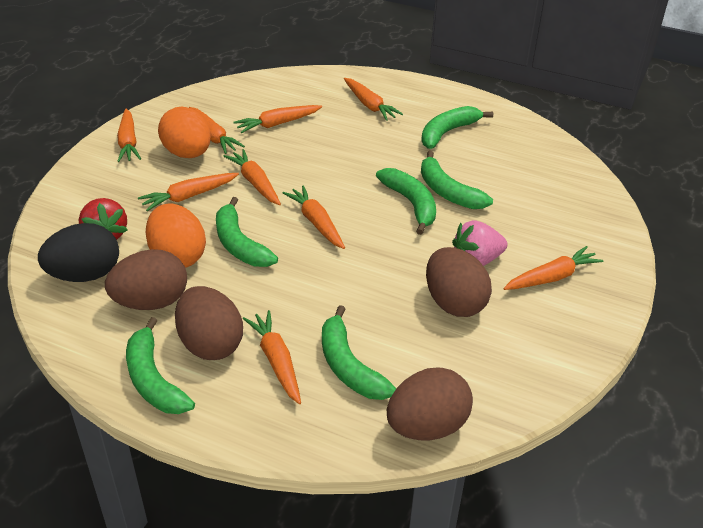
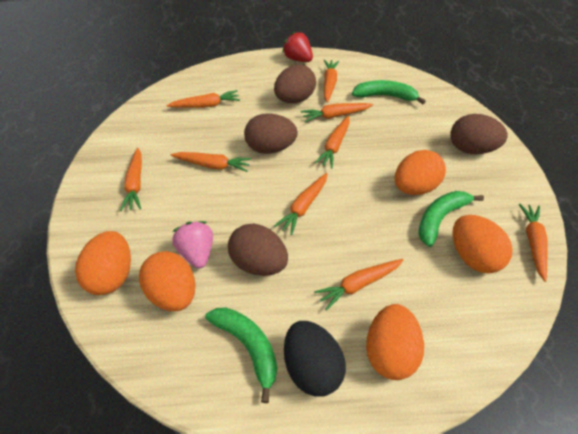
green banana: [126,317,195,414] [216,197,278,267] [322,305,396,400] [376,168,436,235] [421,106,493,149] [421,150,493,209] = 6 -> [205,308,277,403] [352,80,426,104] [418,191,484,247] = 3
orange egg: [145,203,206,268] [158,107,211,158] = 2 -> [75,231,131,295] [139,251,195,311] [366,304,424,380] [395,150,446,195] [452,215,513,274] = 5

